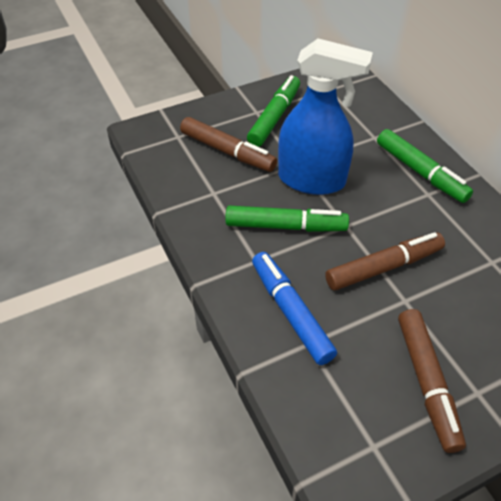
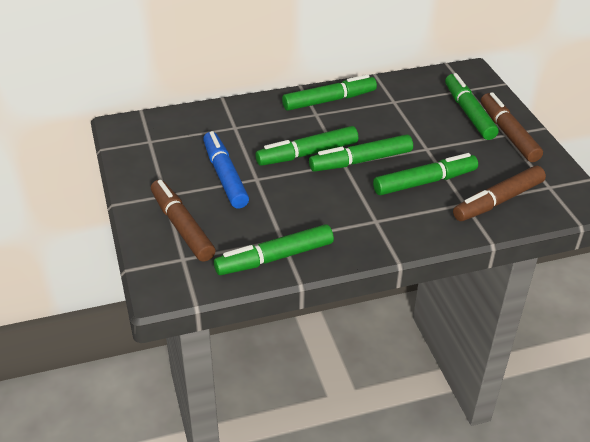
blue spray bottle: [278,38,373,195] = 1 -> none = 0
green marker: [225,205,349,232] [247,75,300,147] [377,129,473,203] = 3 -> [214,224,334,275] [255,126,358,166] [282,74,377,111] [309,134,413,172] [373,153,478,195] [445,73,499,140] = 6

